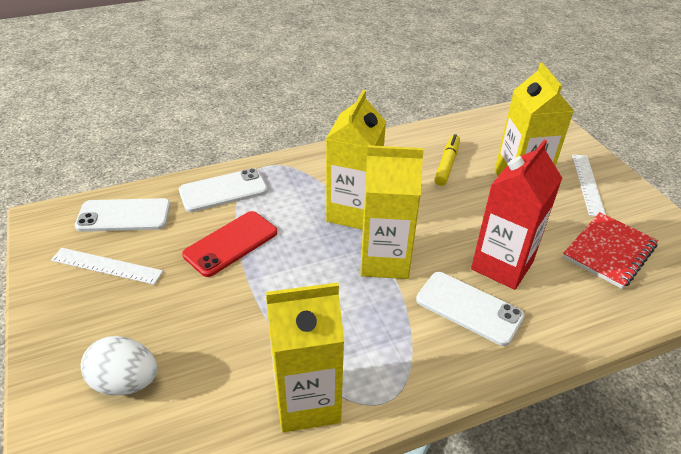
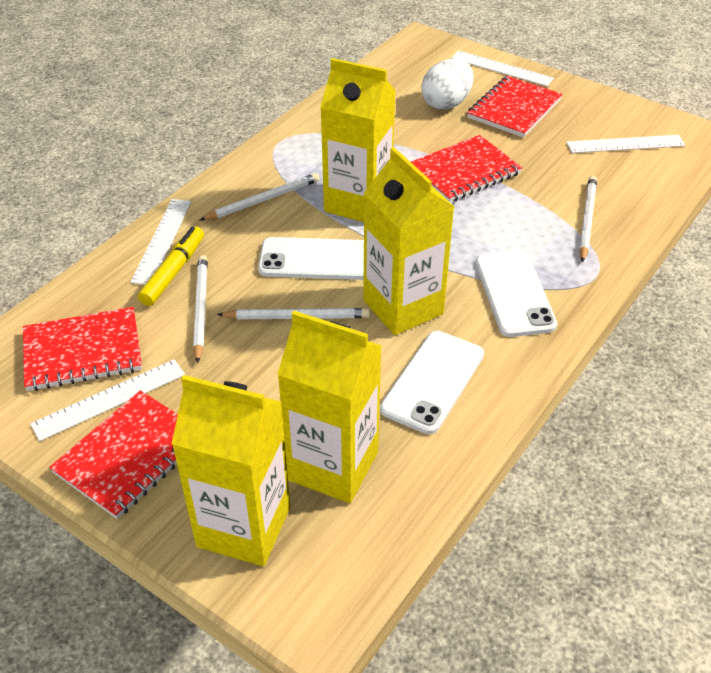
red carton: [471,140,562,290] = 1 -> none = 0
red notebook: [563,212,658,289] = 1 -> [23,307,142,391] [49,390,178,519] [411,135,522,202] [467,76,562,138] = 4
red phone: [182,211,277,277] = 1 -> none = 0
white pencil: none = 0 -> [193,255,208,363] [200,173,320,220] [217,308,370,319] [579,176,597,262] = 4
white ruler: [51,248,163,285] [572,154,606,216] = 2 -> [30,359,185,441] [130,199,191,285] [451,51,554,86] [566,135,685,153] = 4

